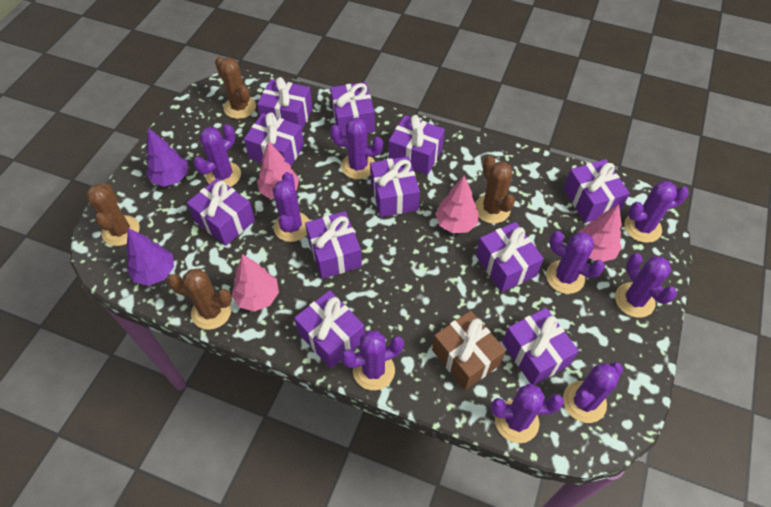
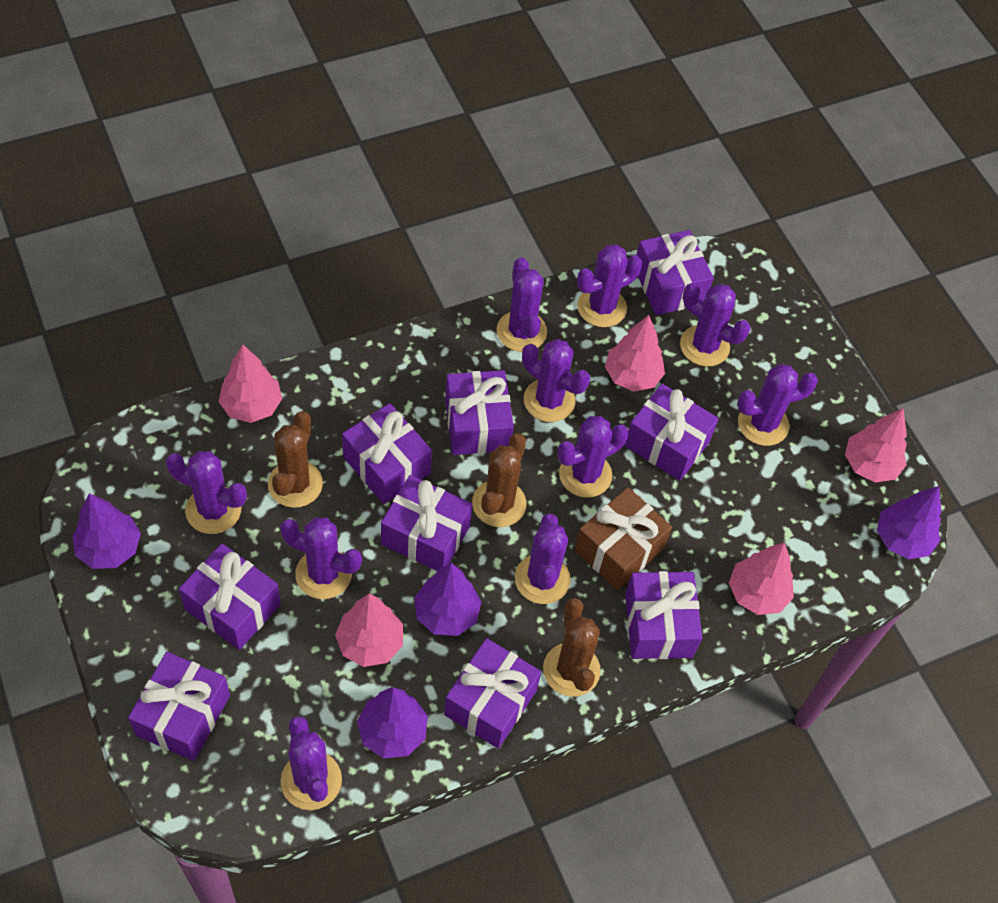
brown cactus: [86,183,140,246] [167,268,232,330] [215,57,256,119] [475,156,515,223] = 4 -> [268,411,323,508] [472,433,526,527] [543,598,601,697] = 3
pink tree: [232,254,279,312] [257,141,299,199] [435,176,479,233] [577,204,622,262] = 4 -> [219,345,282,423] [335,594,403,667] [605,315,665,392] [729,542,794,615] [845,408,907,483] = 5
purple cactus: [193,124,241,187] [273,172,309,242] [330,117,383,179] [341,330,404,390] [491,383,564,443] [546,231,605,294] [563,362,623,423] [615,253,677,318] [624,181,689,243] = 9 -> [166,451,247,534] [280,518,362,599] [281,716,342,810] [497,258,547,352] [515,514,571,604] [522,339,590,422] [557,416,629,498] [577,244,642,327] [680,283,750,366] [737,364,818,446] = 10
purple gift: [187,178,255,246] [244,112,304,166] [257,77,313,129] [294,290,365,368] [305,211,362,279] [330,82,375,136] [370,156,420,217] [388,115,445,175] [476,222,544,292] [502,308,579,385] [563,159,630,223] = 11 -> [128,652,230,761] [179,544,281,650] [342,403,432,504] [381,475,473,571] [444,638,541,749] [445,370,514,455] [625,384,719,481] [625,571,702,659] [637,230,714,315] = 9
purple tree: [126,228,174,286] [146,128,188,187] = 2 -> [73,493,141,569] [357,687,428,758] [414,563,482,636] [877,486,942,559] = 4

